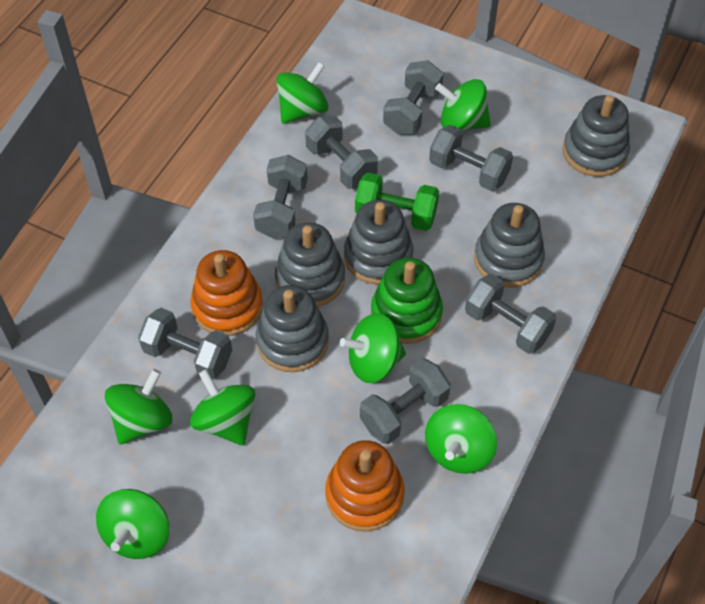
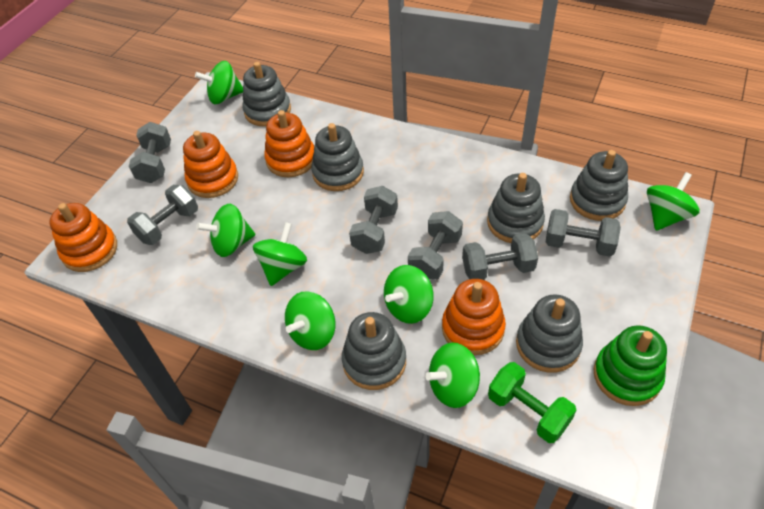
grey dumbbell: [138,308,232,380] [253,155,308,239] [305,116,378,189] [360,358,451,444] [383,61,443,135] [429,125,513,191] [465,274,556,354] = 7 -> [127,185,198,245] [129,122,171,183] [349,186,398,254] [408,211,463,280] [462,233,538,280] [546,209,621,257] = 6
grey stacking toy: [256,285,329,372] [275,222,345,307] [344,200,413,285] [474,203,545,288] [563,95,630,177] = 5 -> [242,62,291,127] [311,123,364,191] [342,312,406,390] [487,173,545,243] [516,294,583,373] [570,150,628,221] = 6
orange stacking toy: [190,250,263,336] [325,440,404,532] = 2 -> [49,203,117,272] [183,131,238,198] [264,110,314,177] [442,279,506,355] = 4

